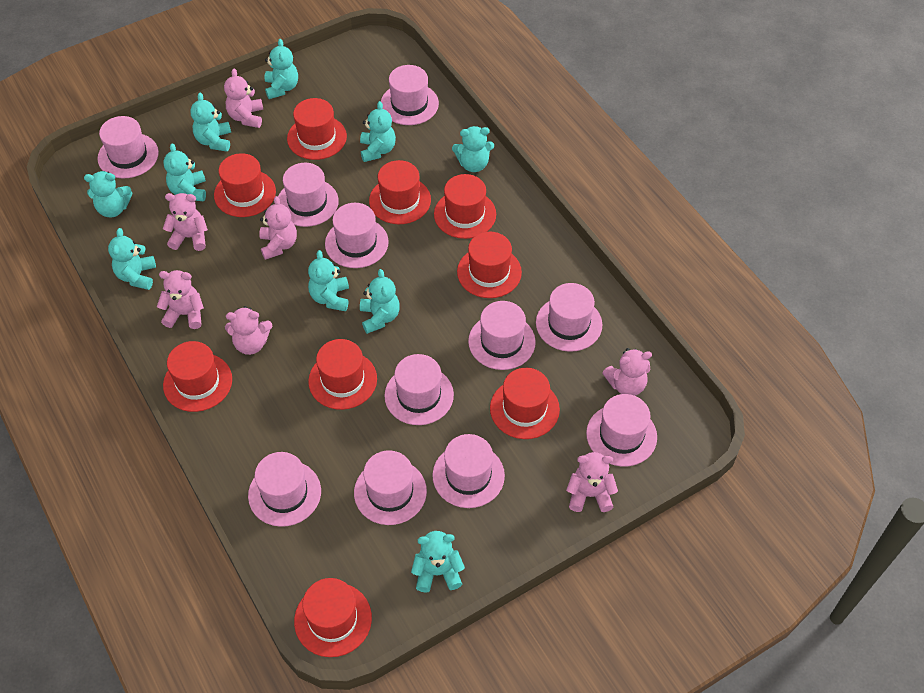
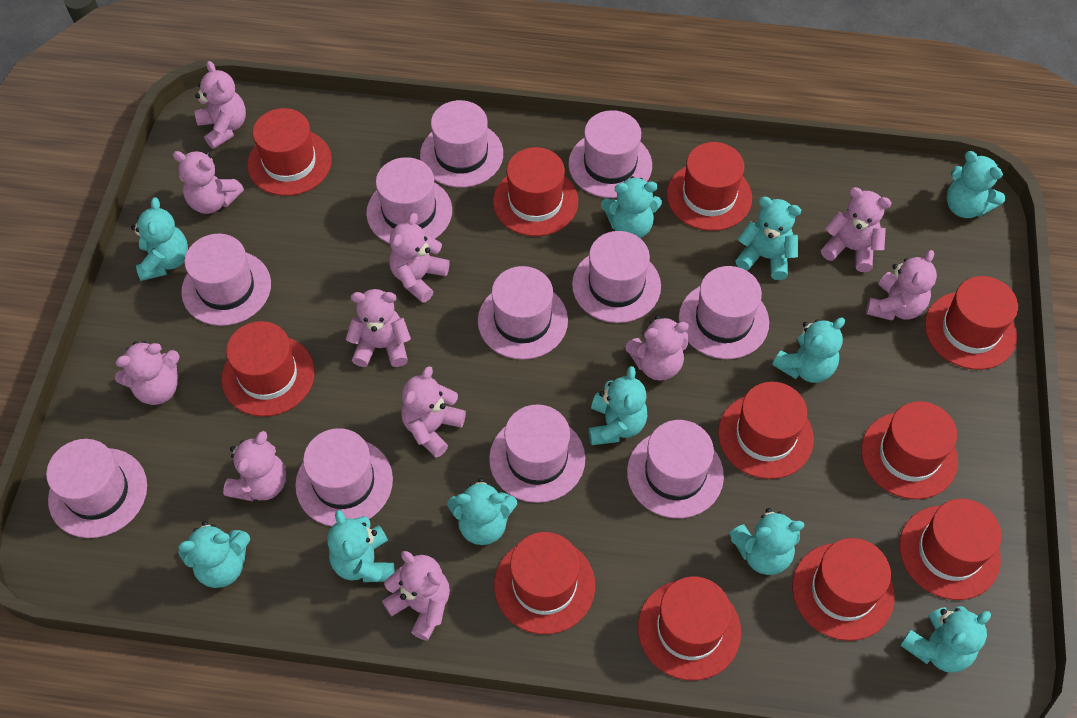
pink teddy bear: [157,270,204,329] [163,193,208,251] [224,68,263,128] [225,306,272,355] [259,196,297,260] [566,452,618,512] [602,348,652,396] = 7 -> [115,341,180,405] [173,151,244,214] [195,61,246,149] [223,431,286,501] [346,289,411,367] [382,551,450,641] [389,213,450,303] [401,366,466,458] [625,316,689,381] [821,187,892,272] [866,250,937,321] = 11
red hat: [163,341,232,412] [214,153,276,217] [287,98,347,160] [294,578,372,657] [308,339,377,410] [369,160,431,224] [434,174,496,239] [457,232,522,298] [490,368,560,439] = 9 -> [221,321,315,417] [247,108,332,196] [493,147,578,236] [494,532,595,634] [638,577,741,680] [667,142,752,231] [718,382,814,479] [792,538,895,641] [861,401,958,499] [899,499,1001,600] [925,276,1018,370] = 11
turquoise teddy bear: [84,171,132,217] [108,228,156,290] [163,143,206,201] [190,93,231,152] [264,39,298,99] [308,250,349,311] [360,101,396,162] [360,269,400,334] [411,531,465,593] [452,126,494,172] = 10 -> [131,197,188,281] [178,521,250,588] [327,510,394,582] [447,478,517,545] [589,366,647,445] [601,176,662,238] [729,508,804,575] [736,197,801,280] [772,318,845,383] [900,606,991,673] [947,151,1005,218] = 11

